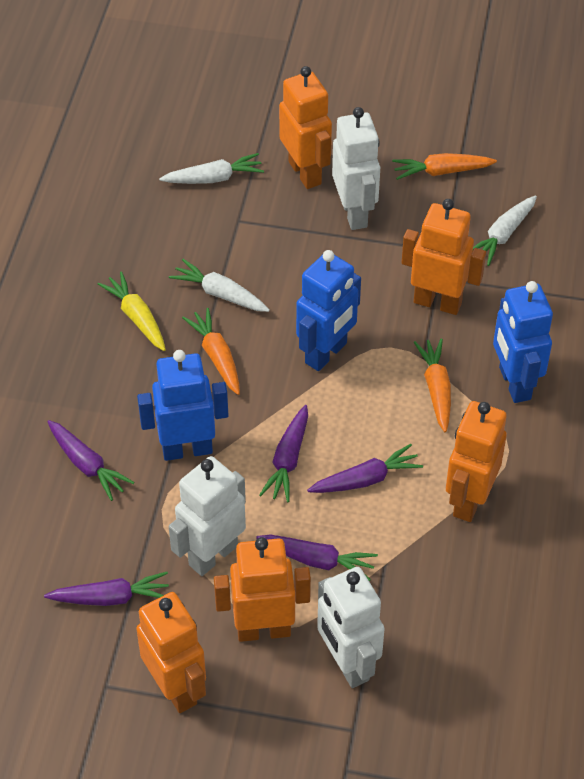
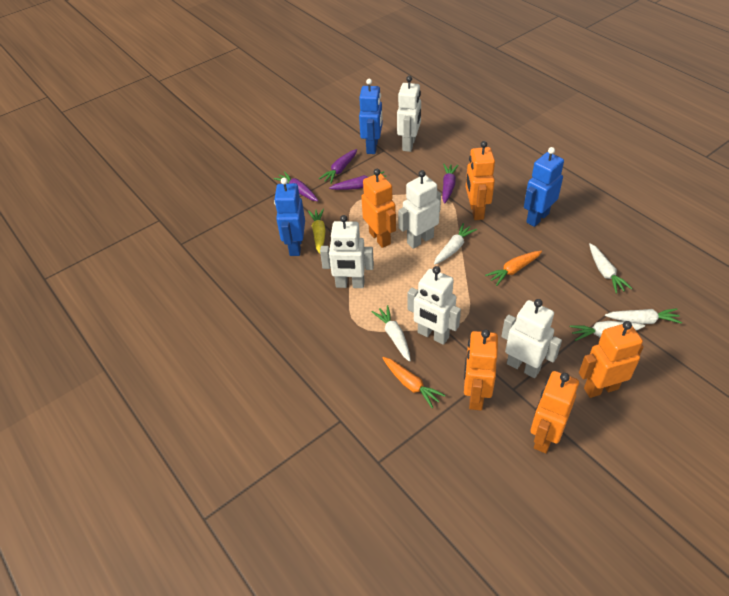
orange carrot: [182,308,240,395] [392,153,497,180] [414,339,451,432] = 3 -> [382,357,446,409] [485,251,542,286] = 2
purple carrot: [44,572,169,606] [47,420,134,501] [256,535,378,581] [259,405,308,502] [307,444,423,493] = 5 -> [274,171,318,201] [319,149,357,184] [329,171,386,190] [442,164,458,204] = 4
white carrot: [159,153,264,184] [169,259,270,312] [473,195,537,266] = 3 -> [372,305,411,362] [434,223,477,265] [570,321,645,341] [589,243,632,294] [605,308,682,324] = 5
white robot: [169,456,246,576] [317,567,385,688] [332,107,380,230] = 3 -> [320,215,374,288] [397,76,421,152] [398,170,441,249] [407,266,461,345] [501,299,562,378] = 5

